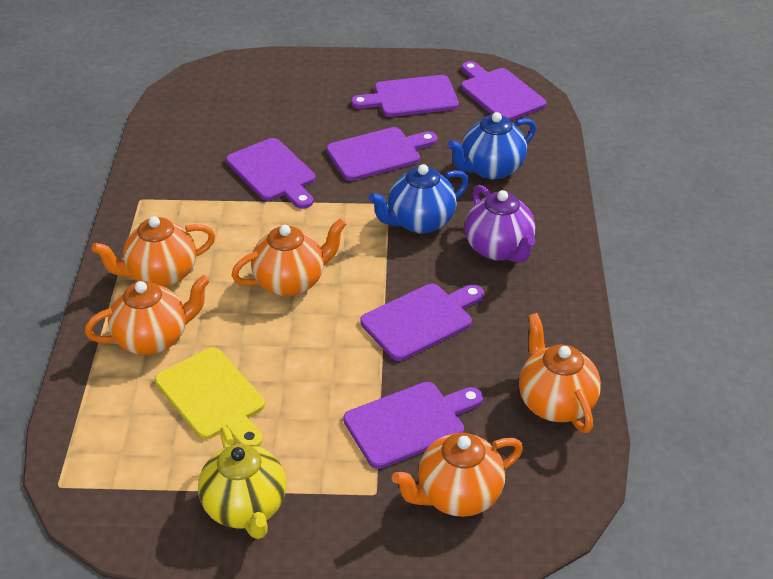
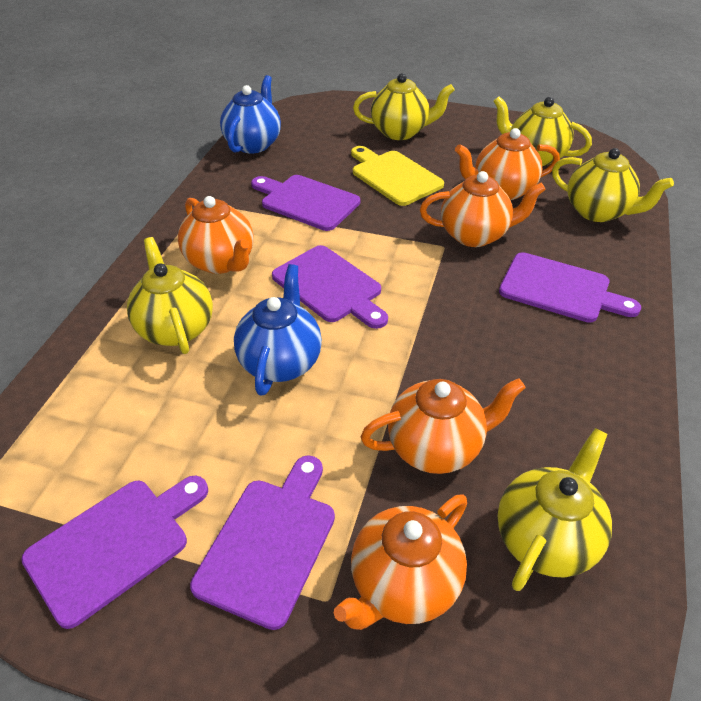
purple cutting board: [226,138,315,209] [326,127,437,181] [343,382,483,469] [351,75,459,117] [360,284,484,361] [461,61,546,121] = 6 -> [21,475,208,629] [190,455,335,630] [251,175,360,231] [272,245,388,329] [499,252,641,323] = 5
purple teapot: [465,185,536,263] = 1 -> none = 0
yellow teapot: [198,426,286,539] = 1 -> [127,237,213,354] [353,73,455,140] [493,96,592,166] [498,428,612,591] [552,148,674,222] = 5

